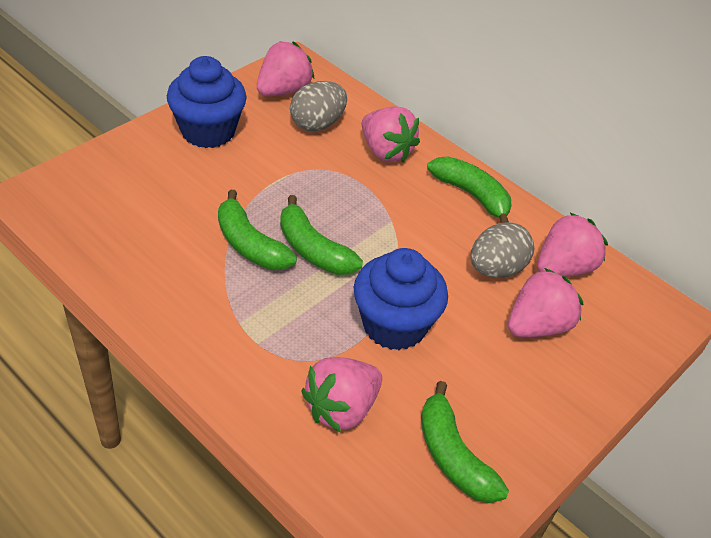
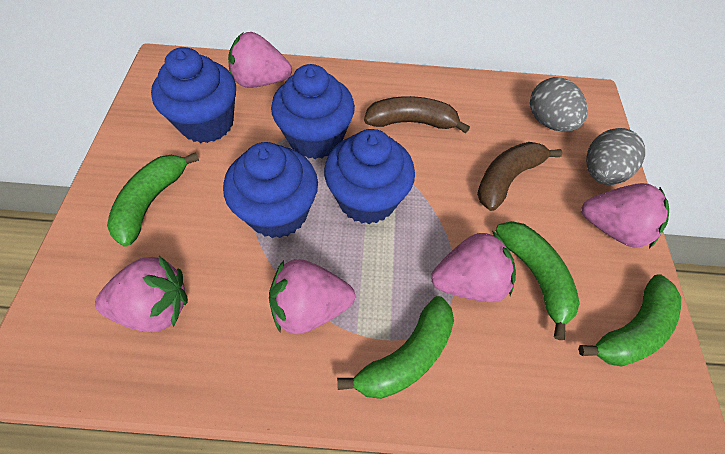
blue cupcake: [167,56,247,148] [354,248,448,350] = 2 -> [151,47,236,143] [223,142,318,238] [271,64,355,159] [324,129,415,224] = 4
brown banana: none = 0 -> [364,96,470,134] [477,142,563,211] = 2

